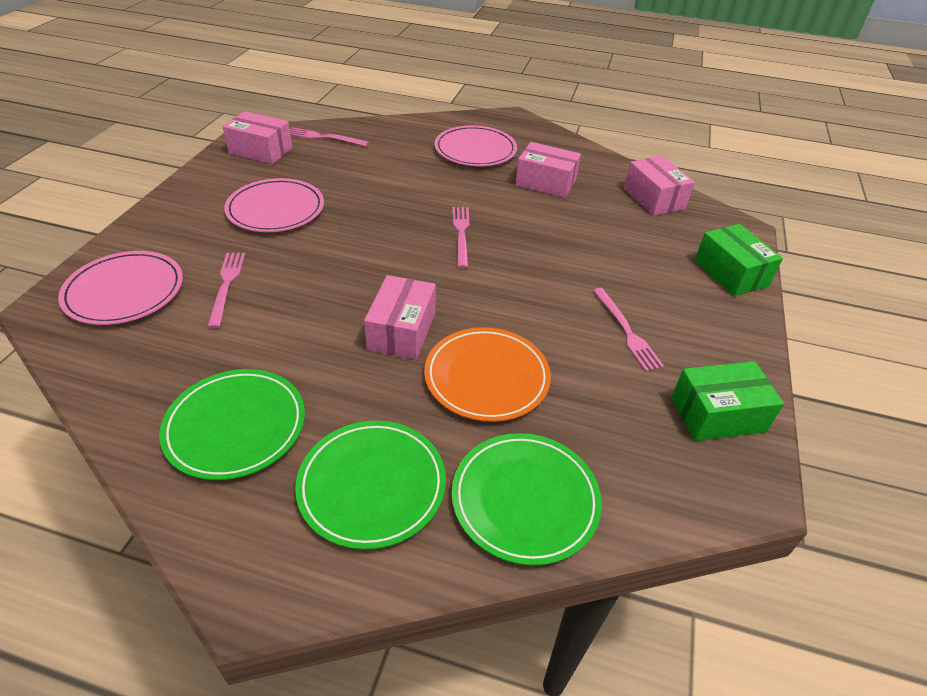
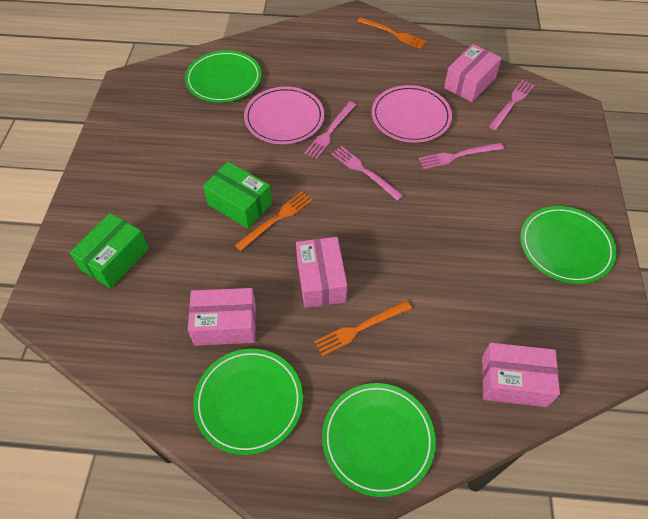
green plate: [159,369,305,480] [295,421,446,550] [452,433,602,566] = 3 -> [185,50,262,103] [193,349,303,455] [322,383,436,497] [520,206,617,284] = 4
orange fork: none = 0 -> [235,191,313,251] [314,300,412,356] [357,17,426,49] = 3
orange plate: [424,327,551,422] = 1 -> none = 0
pink plate: [58,251,183,325] [224,178,324,232] [434,125,517,166] = 3 -> [244,87,324,144] [372,85,452,143] = 2

